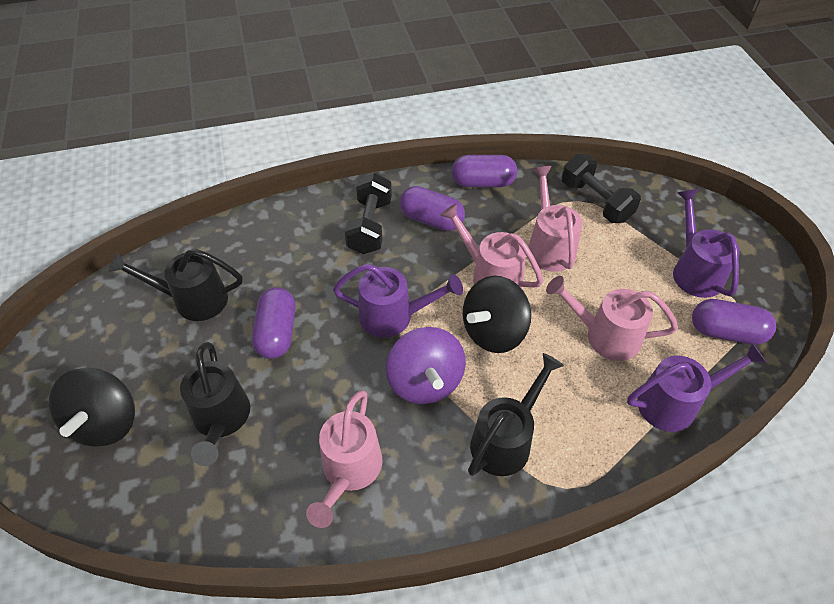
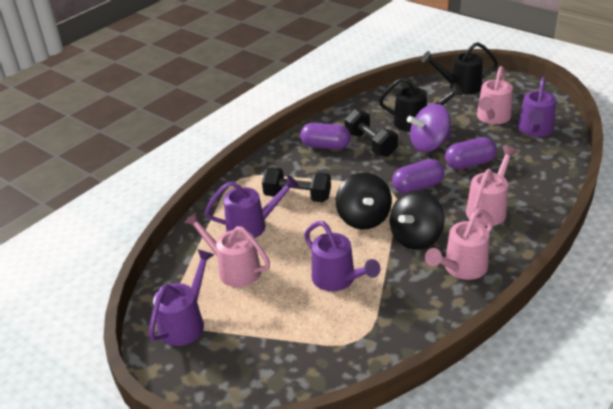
black watering can: [108,249,242,321] [180,342,250,466] [468,353,564,476] = 3 -> [379,77,463,132] [421,42,498,94] = 2
purple capsule: [252,287,296,359] [400,186,465,231] [451,155,517,187] [692,299,776,345] = 4 -> [300,123,351,150] [392,159,445,194] [445,137,497,170] = 3
purple watering can: [333,264,463,337] [627,343,767,432] [673,189,740,298] = 3 -> [149,249,214,346] [205,175,299,238] [304,221,380,291] [518,77,556,137] = 4

